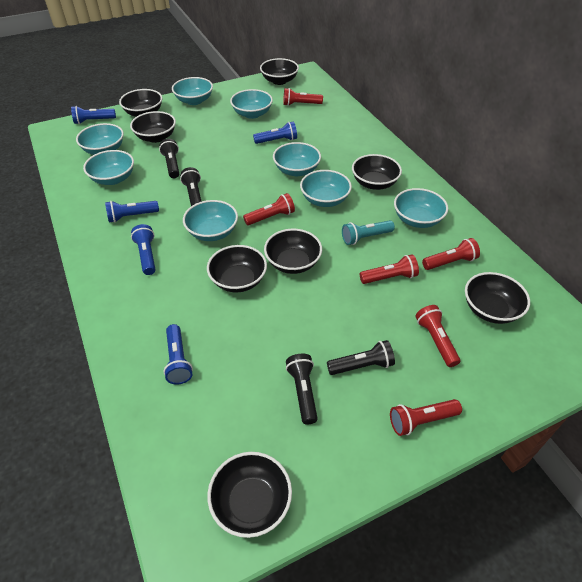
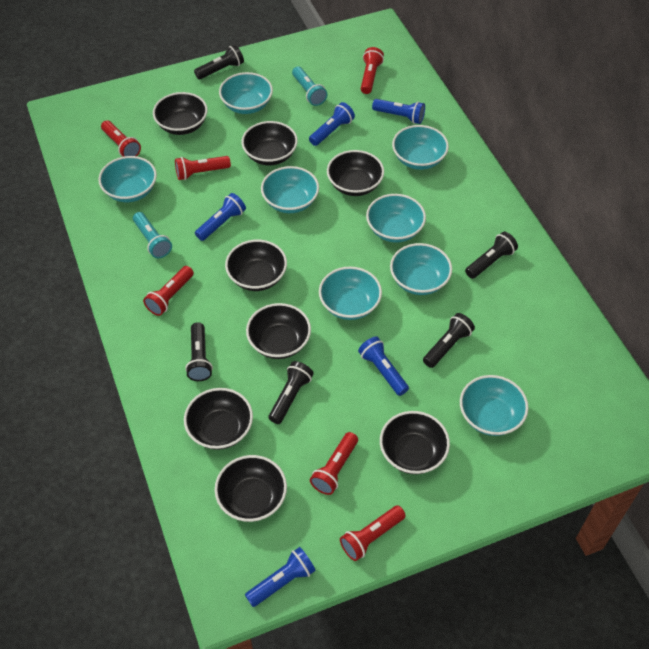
black flashlight: [159,139,179,178] [180,167,202,206] [286,354,318,425] [327,340,395,375] = 4 -> [185,322,213,381] [194,45,244,80] [268,361,314,424] [423,313,475,368] [465,232,518,279] = 5
turquoise flashlight: [342,220,395,245] = 1 -> [133,212,172,258] [292,67,327,106] = 2

